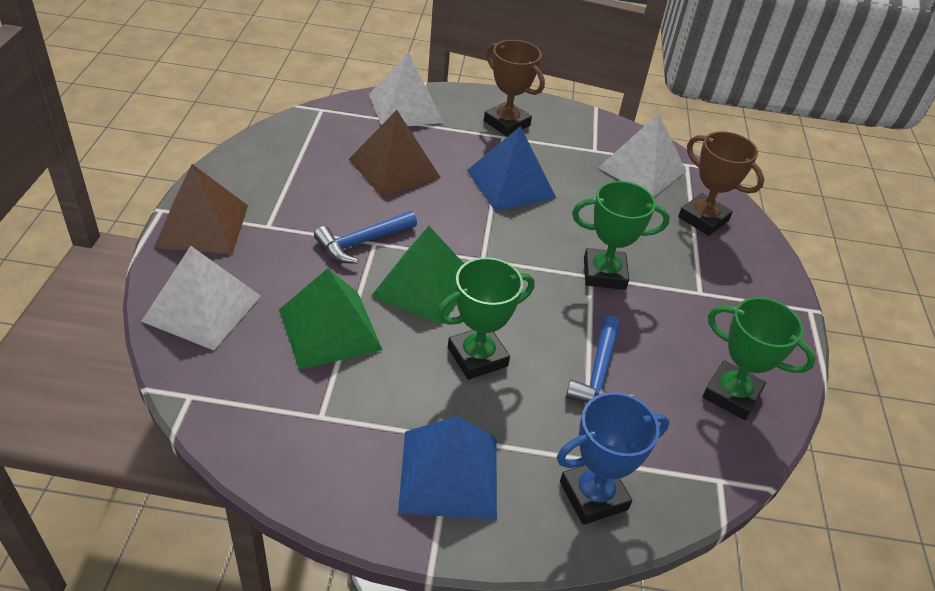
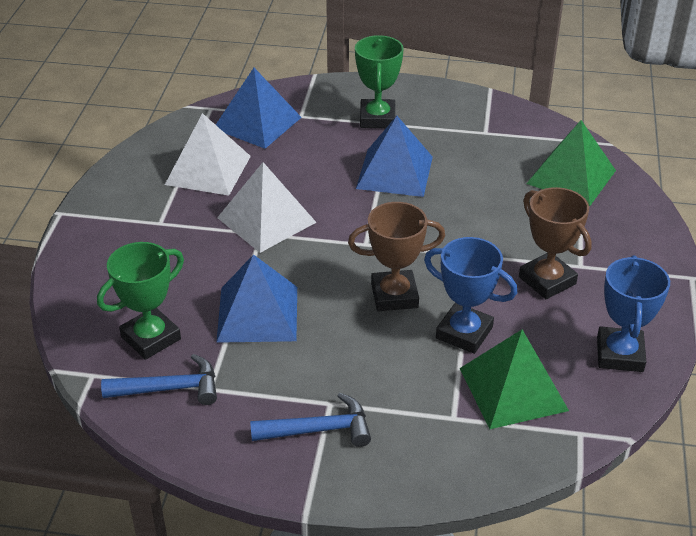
blue pyramid: [398,416,497,520] [467,126,556,211] = 2 -> [216,68,302,149] [216,254,297,343] [356,116,433,197] = 3
blue trophy: [557,392,669,525] = 1 -> [424,237,517,354] [597,255,670,372] = 2
brown pyramid: [154,164,248,254] [349,110,441,197] = 2 -> none = 0
green trophy: [436,257,535,380] [572,181,670,290] [703,297,816,420] = 3 -> [97,242,184,360] [355,35,404,128] = 2
white pyramid: [141,246,261,350] [369,51,444,126] [598,114,686,197] = 3 -> [165,113,251,196] [217,162,317,253] = 2

